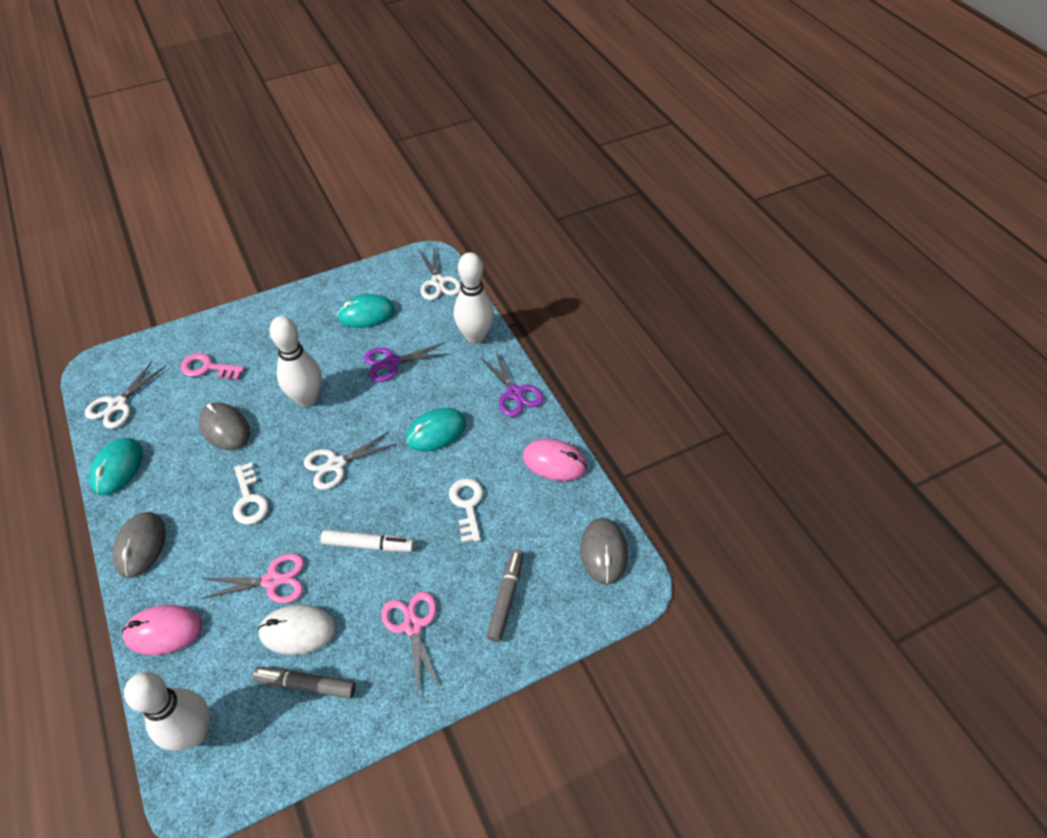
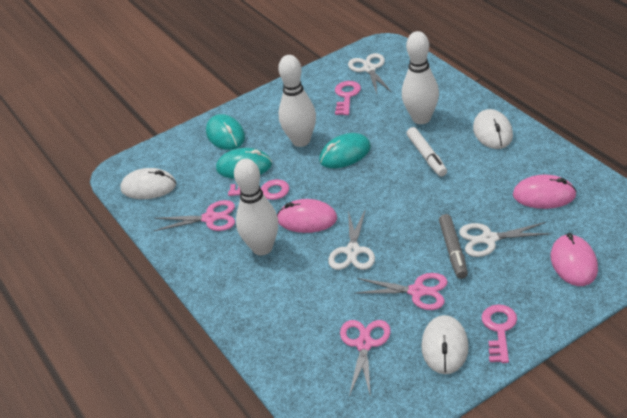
grey marker: [252,667,356,699] [486,549,524,642] = 2 -> [439,214,468,279] = 1
grey mouse: [112,512,166,578] [199,402,250,450] [581,518,628,585] = 3 -> none = 0
pink key: [181,353,245,380] = 1 -> [228,179,289,200] [335,81,361,115] [481,304,517,363] = 3
pink mouse: [122,605,202,655] [523,439,588,481] = 2 -> [277,199,337,233] [513,175,577,209] [551,233,598,286] = 3
pink scissors: [201,554,304,604] [381,592,440,696] = 2 -> [154,200,235,231] [340,320,391,397] [354,273,448,310] = 3
purple scissors: [364,342,449,382] [480,350,544,417] = 2 -> none = 0
white key: [233,462,269,525] [449,478,483,543] = 2 -> none = 0
white mouse: [258,605,336,655] = 1 -> [121,168,176,199] [421,315,469,374] [473,109,513,149] = 3

